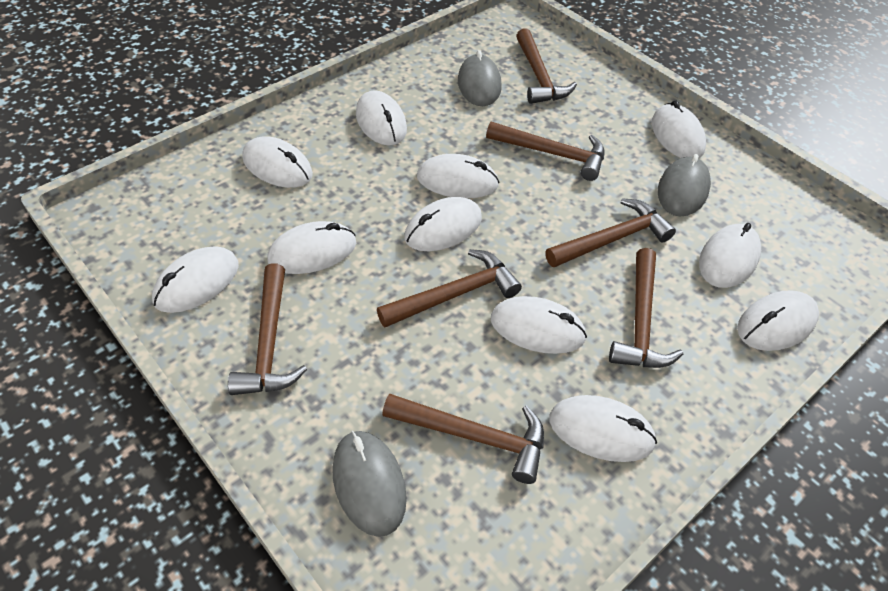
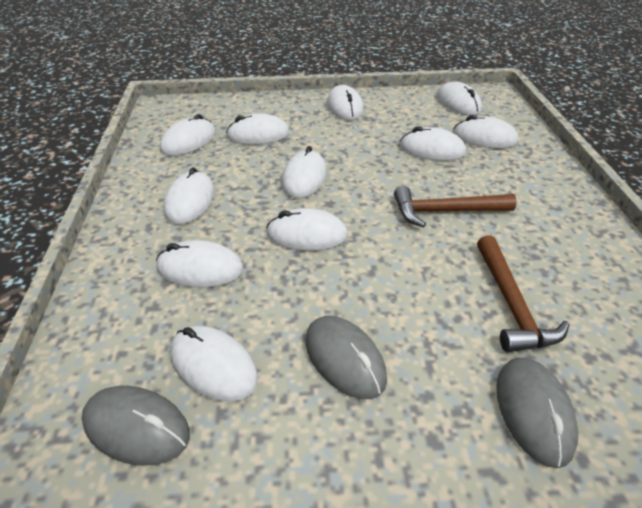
brown hammer: [228,263,307,395] [377,249,522,327] [382,394,544,484] [486,122,605,181] [516,28,577,104] [545,198,676,267] [609,248,683,368] = 7 -> [394,186,517,228] [477,235,569,352] = 2

